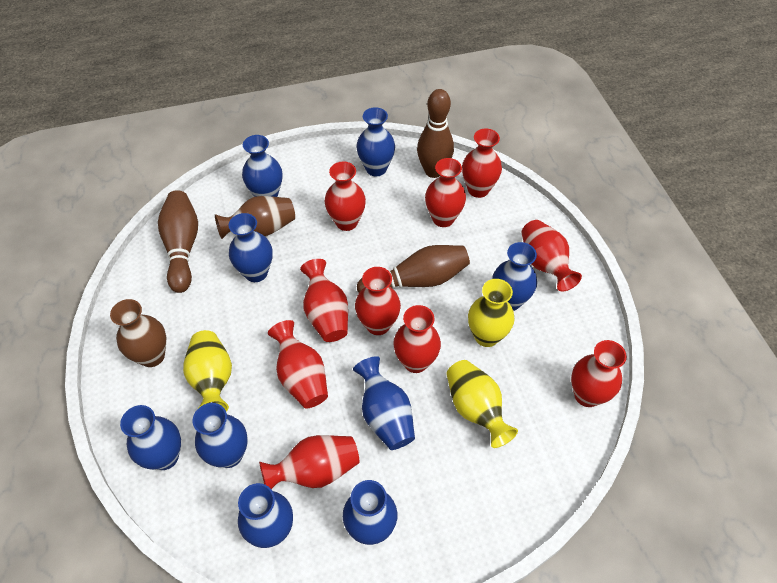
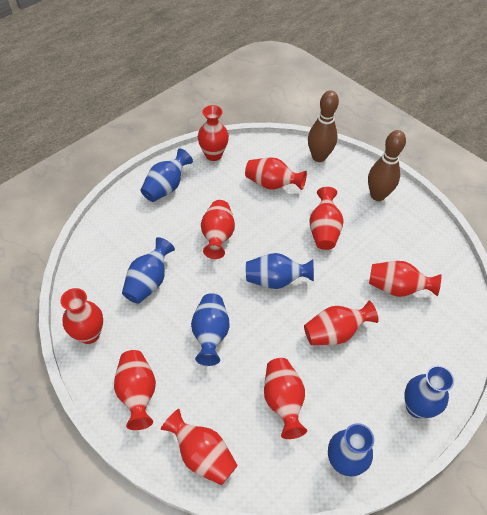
blue vase: [120,405,181,470] [193,403,248,468] [229,213,273,282] [238,483,293,548] [242,135,283,197] [343,480,397,545] [353,356,415,450] [356,107,395,176] [492,242,537,311] = 9 -> [122,237,175,304] [141,149,193,202] [191,293,230,366] [246,253,314,289] [328,423,374,477] [404,365,454,418] = 6
brown bowling pin: [158,190,198,293] [357,245,470,293] [417,89,454,178] = 3 -> [308,90,339,162] [368,130,406,201] = 2
brown vase: [110,299,166,367] [215,196,295,239] = 2 -> none = 0
yellow vase: [183,330,232,412] [447,360,518,448] [468,279,515,347] = 3 -> none = 0

